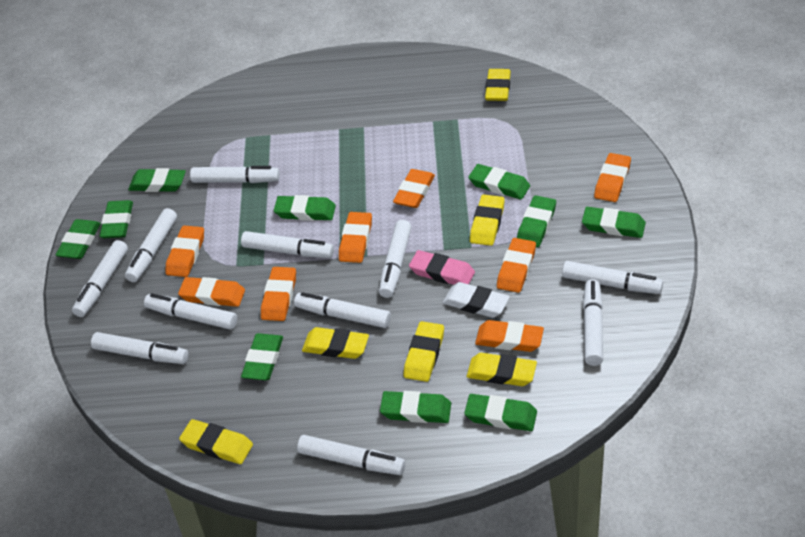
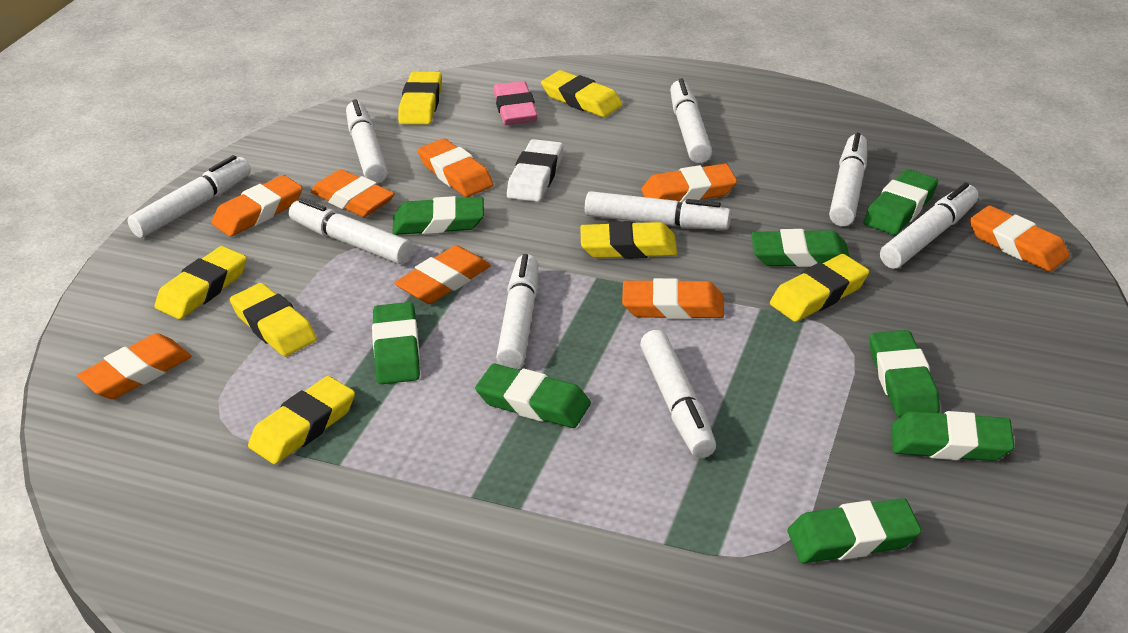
green eraser: [56,219,101,259] [100,200,133,238] [128,168,186,192] [241,333,283,380] [274,195,336,221] [380,391,451,423] [464,394,537,431] [468,164,530,200] [517,195,556,247] [582,207,646,238] = 10 -> [372,302,420,384] [392,196,484,235] [475,364,591,428] [751,229,850,267] [788,498,922,563] [863,169,938,235] [869,330,940,417] [891,411,1015,461] = 8
white marker: [72,240,128,317] [91,332,188,364] [125,208,177,282] [144,293,237,330] [190,166,280,183] [241,231,334,258] [294,292,391,328] [297,435,405,475] [379,220,411,298] [562,261,663,294] [583,279,603,366] = 11 -> [127,155,251,238] [289,198,413,264] [346,99,388,183] [496,254,538,369] [585,191,731,230] [640,330,716,458] [670,79,712,163] [829,133,868,226] [880,183,979,269] = 9
yellow eraser: [179,419,253,464] [302,327,369,359] [404,321,444,382] [467,353,537,386] [470,195,505,246] [485,69,511,101] = 6 -> [155,246,247,319] [230,283,317,357] [248,376,355,464] [398,72,442,125] [541,70,623,117] [580,221,677,259] [770,254,869,322] = 7

